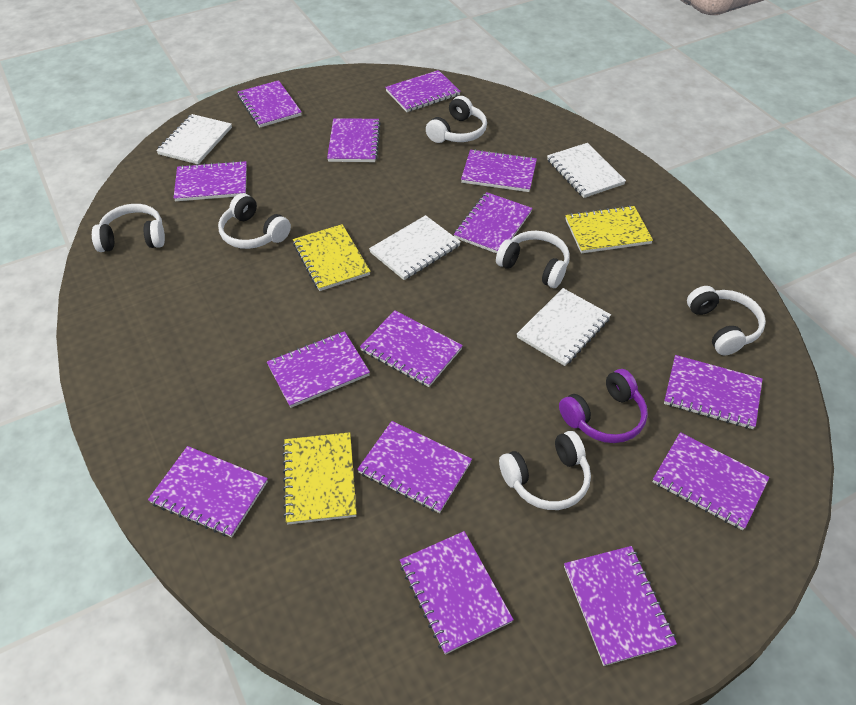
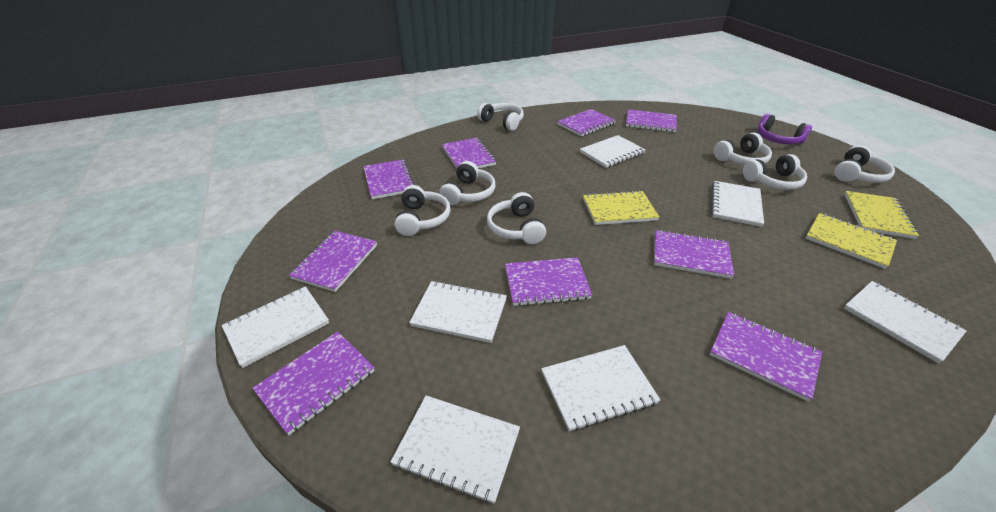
purple notebook: [148,446,268,537] [174,161,247,201] [238,80,302,127] [267,331,370,408] [327,118,381,162] [357,421,472,513] [360,310,463,387] [385,70,461,112] [400,531,514,655] [454,192,532,253] [461,149,537,192] [564,546,677,666] [653,432,770,530] [664,355,763,429] = 14 -> [252,332,375,435] [289,231,377,292] [363,160,414,199] [442,138,497,168] [505,257,592,306] [557,109,616,137] [626,109,677,132] [654,230,734,279] [710,312,822,402] = 9
white headphones: [92,204,165,252] [218,193,291,249] [426,96,487,143] [496,231,570,288] [499,431,591,510] [687,286,766,355] = 6 -> [394,185,451,236] [439,161,496,205] [477,103,524,131] [487,192,546,244] [714,133,772,165] [743,154,807,190] [834,145,895,183] = 7
white notebook: [156,114,232,165] [369,215,461,280] [517,288,611,366] [547,143,626,198] = 4 -> [222,286,329,368] [391,396,520,504] [409,281,507,343] [541,345,660,431] [580,135,645,168] [711,181,764,227] [844,281,967,364] = 7

